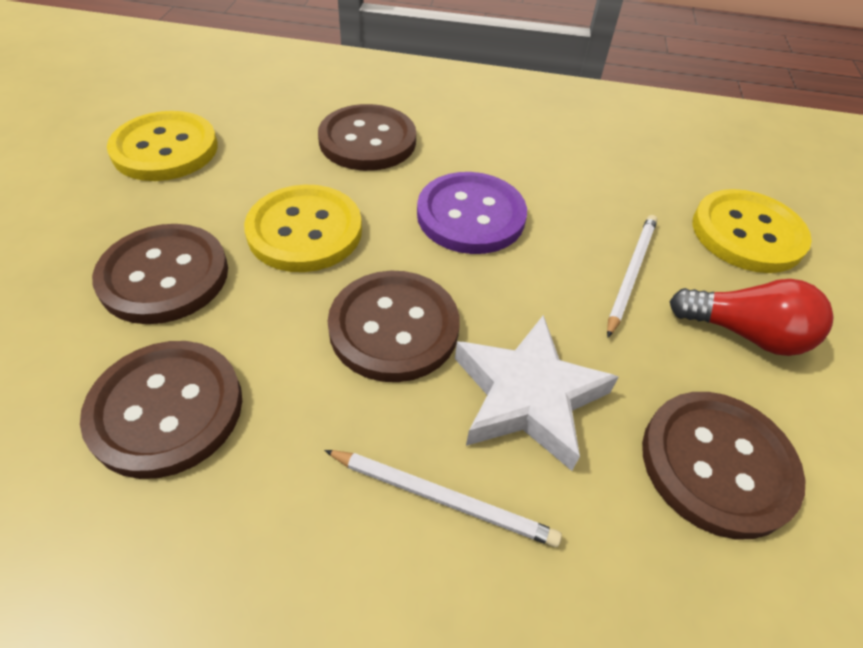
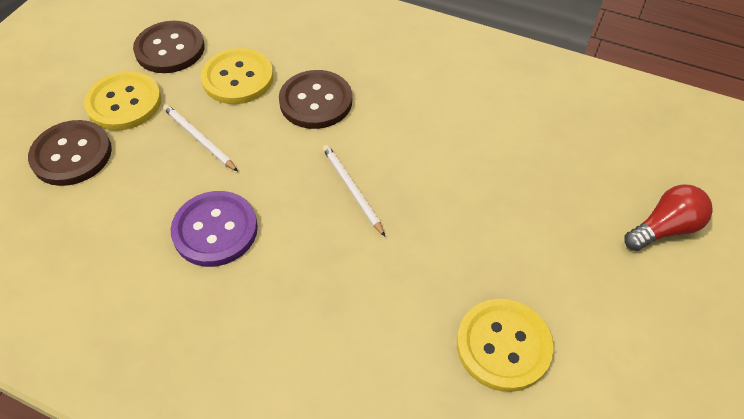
brown button: [80,341,242,479] [92,224,228,324] [318,104,416,171] [327,271,460,382] [642,392,806,539] = 5 -> [28,120,112,186] [133,21,205,73] [279,70,352,129] = 3
white star: [455,315,619,471] = 1 -> none = 0

